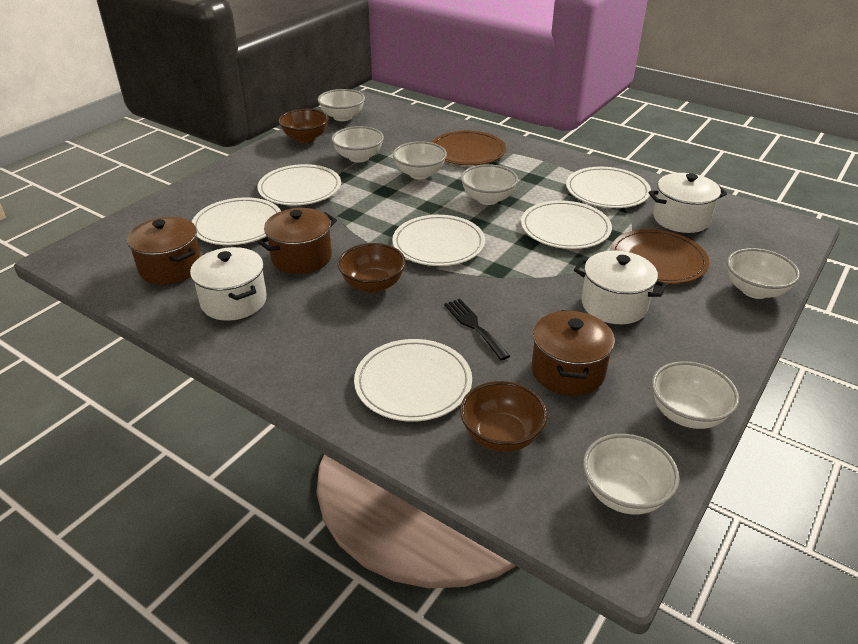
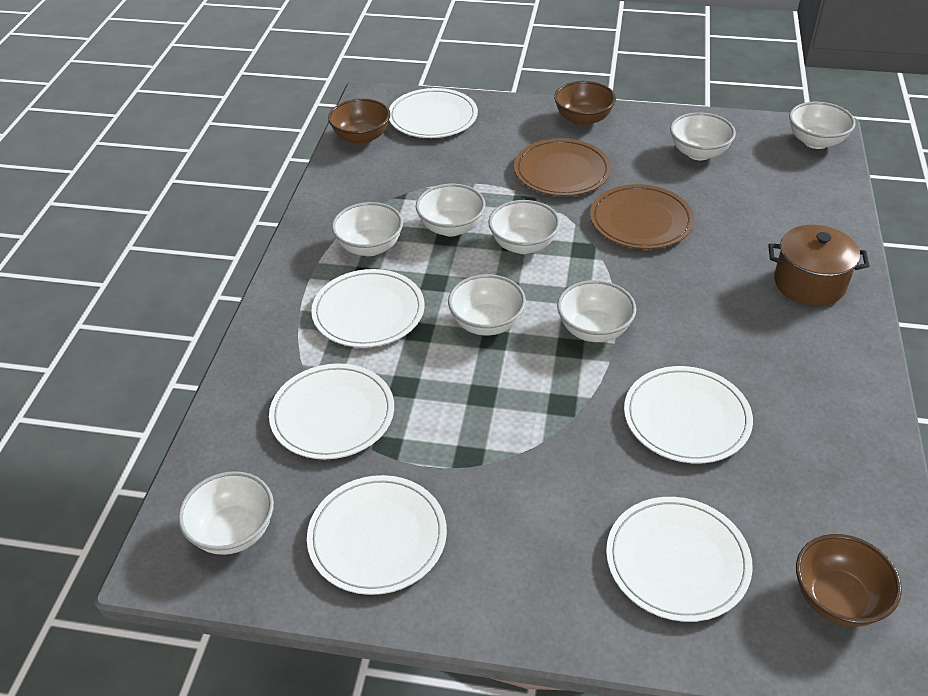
black fork: [444,299,510,360] = 1 -> none = 0
brown pot: [127,217,201,285] [258,208,337,274] [532,310,615,396] = 3 -> [768,225,870,306] = 1
white bowl: [318,89,365,121] [331,126,384,163] [393,141,447,179] [461,164,518,205] [583,434,680,515] [652,361,739,429] [727,248,800,299] = 7 -> [178,471,274,555] [332,202,403,256] [416,184,485,236] [448,274,526,335] [488,200,560,254] [557,280,636,342] [670,112,736,160] [789,102,855,149] = 8
white pot: [190,247,267,321] [574,251,667,324] [648,173,727,233] = 3 -> none = 0

